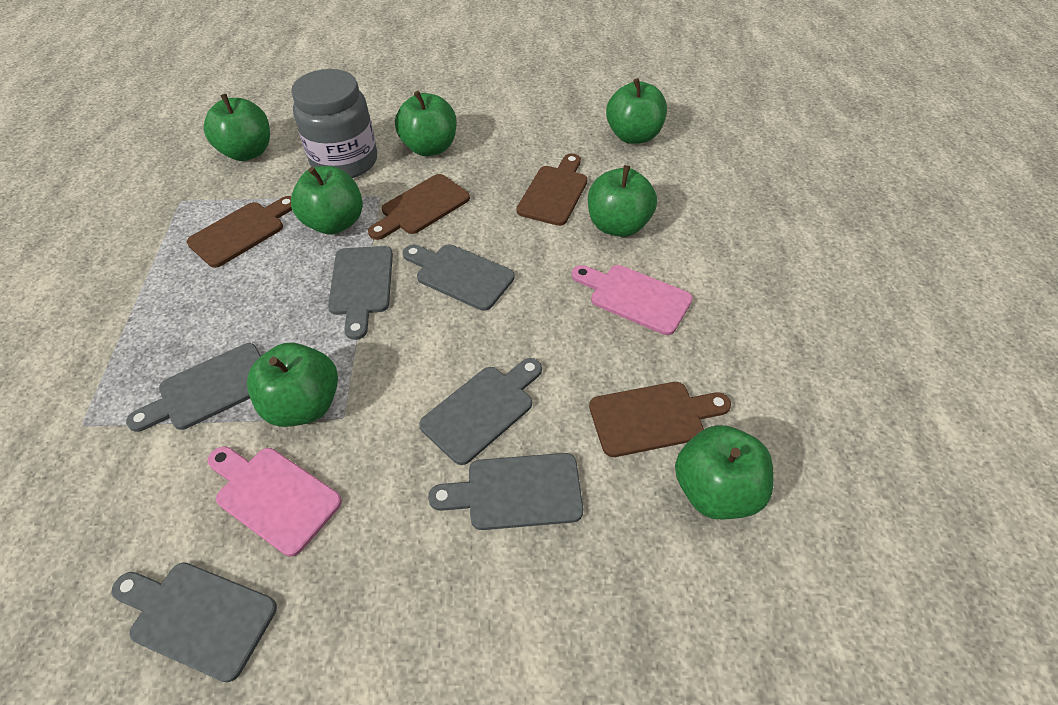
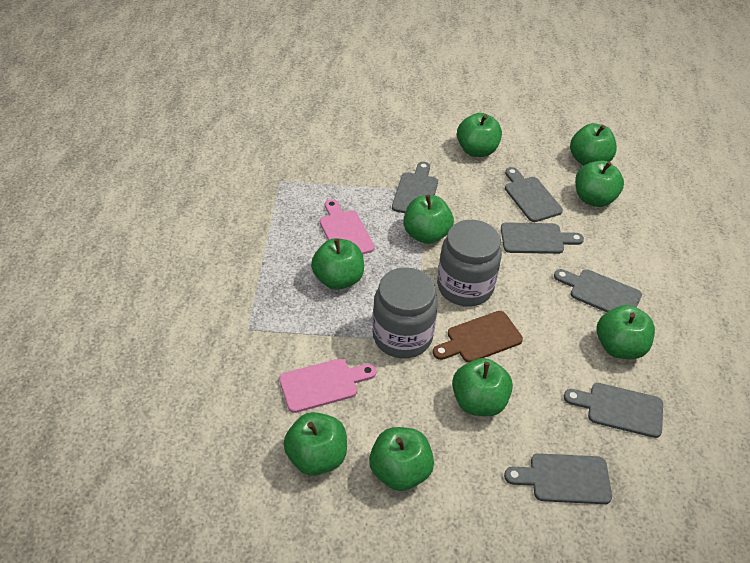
brown cutting board: [187,196,292,268] [368,174,470,240] [517,153,588,226] [589,382,731,457] = 4 -> [433,311,523,363] = 1
green apple: [204,94,270,161] [247,343,338,427] [291,166,363,235] [395,91,457,156] [588,165,657,237] [606,78,667,144] [675,425,774,520] = 7 -> [284,412,347,476] [311,238,364,290] [369,427,434,491] [403,195,454,244] [452,358,513,416] [457,113,502,157] [570,123,617,166] [575,161,624,207] [597,305,655,359] = 9
grey jar: [291,69,377,178] = 1 -> [372,267,438,358] [437,220,502,307] = 2

